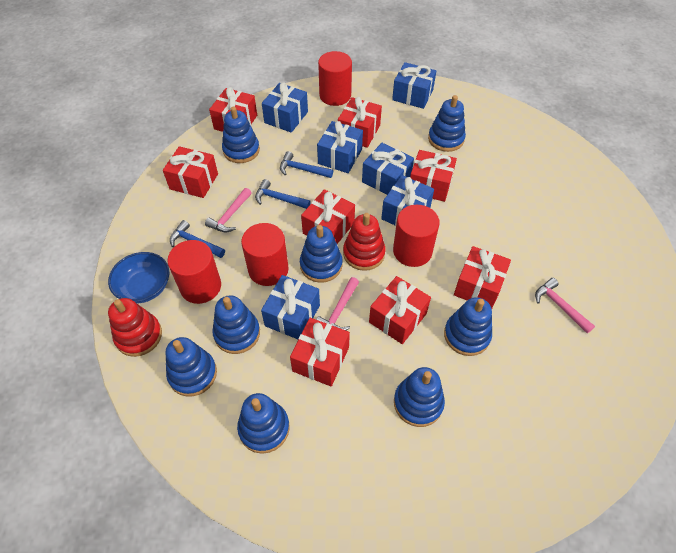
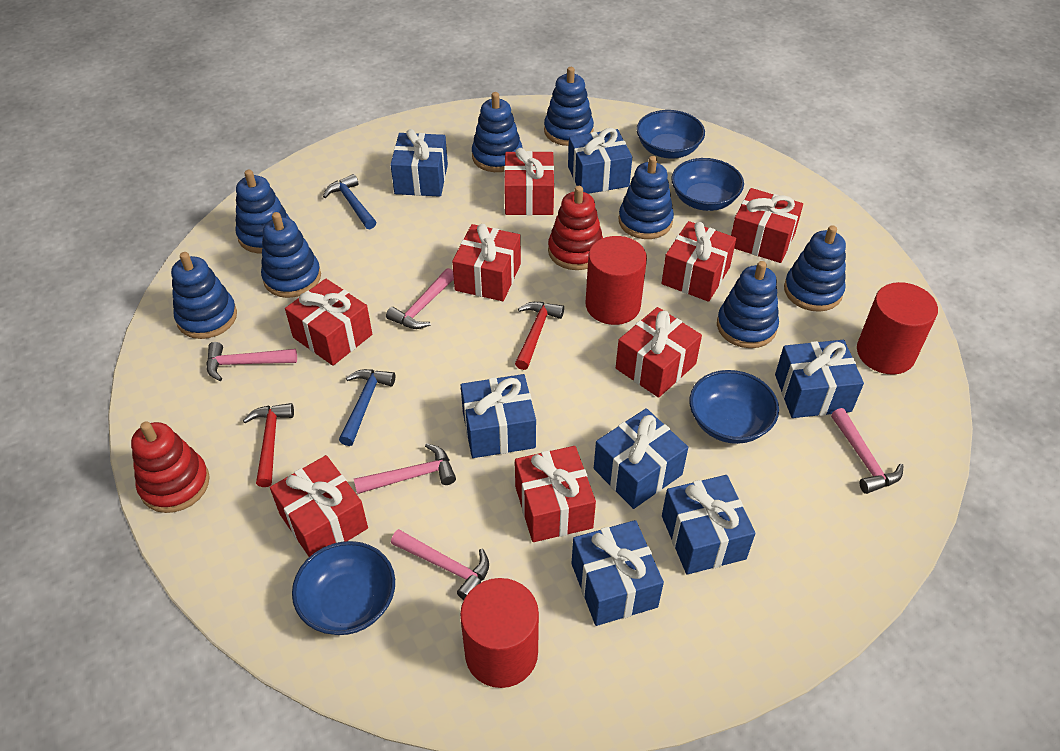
blue bowl: [108,252,169,303] = 1 -> [292,541,395,635] [636,110,705,159] [671,158,744,211] [689,370,779,444] = 4
blue gift: [261,275,320,339] [262,82,308,133] [317,121,363,173] [362,143,414,195] [381,175,434,226] [392,62,436,109] = 6 -> [390,129,448,197] [461,374,536,458] [568,128,632,194] [571,520,664,626] [594,408,688,509] [662,475,756,575] [775,340,864,418] = 7
blue hammer: [170,220,225,258] [255,179,311,209] [280,151,333,178] = 3 -> [323,174,376,229] [339,369,395,446] = 2
pink hammer: [205,188,251,232] [316,277,359,330] [535,278,595,334] = 3 -> [206,342,297,381] [354,443,456,494] [386,268,454,329] [391,529,489,600] [831,408,904,494] = 5
red cylinder: [168,240,221,304] [241,223,289,286] [318,51,352,106] [393,205,440,267] = 4 -> [460,578,539,688] [586,236,647,325] [857,282,938,375] = 3
red hammer: none = 0 -> [243,403,294,487] [515,302,564,370] = 2

